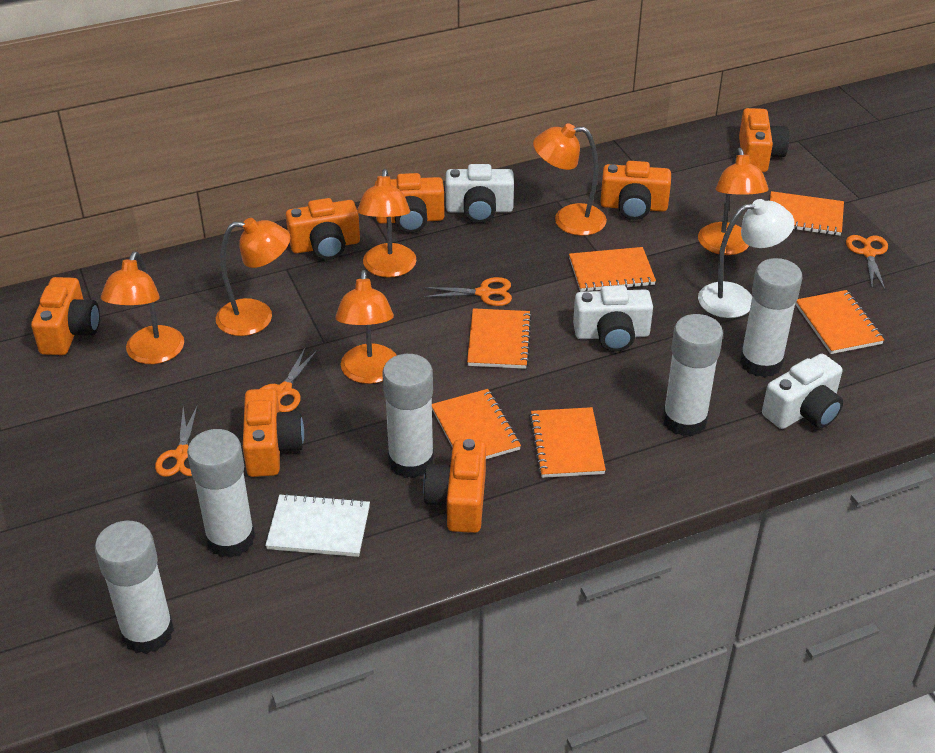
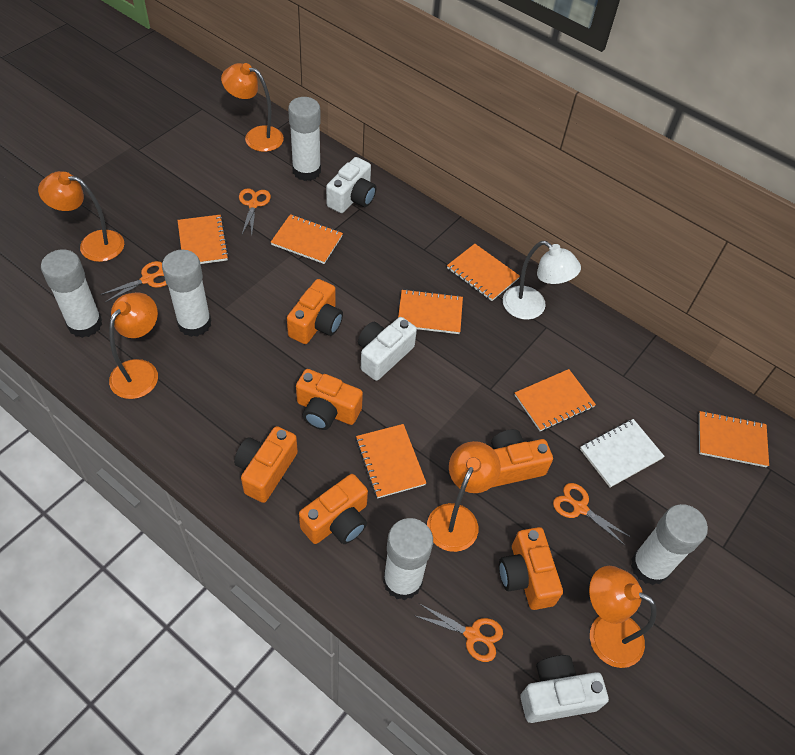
orange camera: [31,277,100,355] [243,388,304,477] [286,198,360,260] [375,173,445,233] [423,439,486,533] [600,161,671,220] [739,108,789,172] = 7 -> [234,426,298,503] [287,279,343,344] [296,369,363,430] [299,474,368,544] [491,429,553,488] [499,527,563,610] = 6
orange lamp: [101,251,184,364] [216,218,290,336] [335,270,397,384] [357,169,416,277] [533,123,607,236] [698,148,769,255] = 6 -> [38,171,124,262] [109,292,158,399] [221,63,284,152] [427,441,501,552] [589,566,656,668] = 5
orange notebook: [432,389,521,459] [467,308,532,369] [529,407,606,478] [569,247,656,292] [770,191,844,236] [795,290,884,354] = 6 -> [177,215,229,264] [271,214,343,264] [356,424,426,498] [398,289,463,334] [447,244,520,301] [515,369,596,431] [699,411,769,467] = 7

